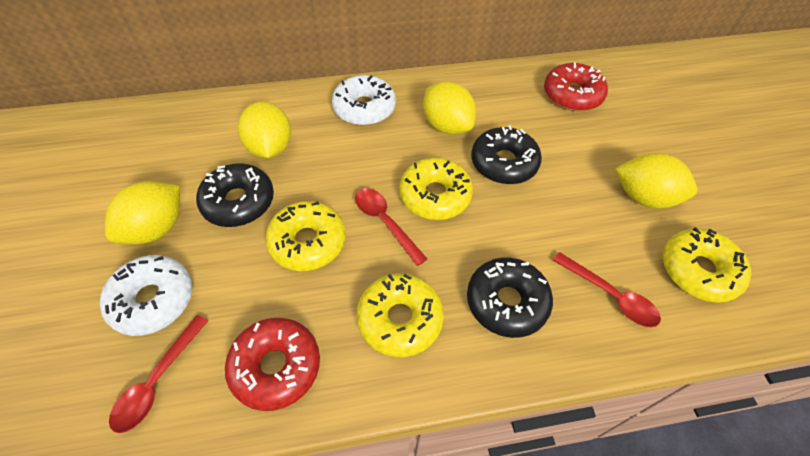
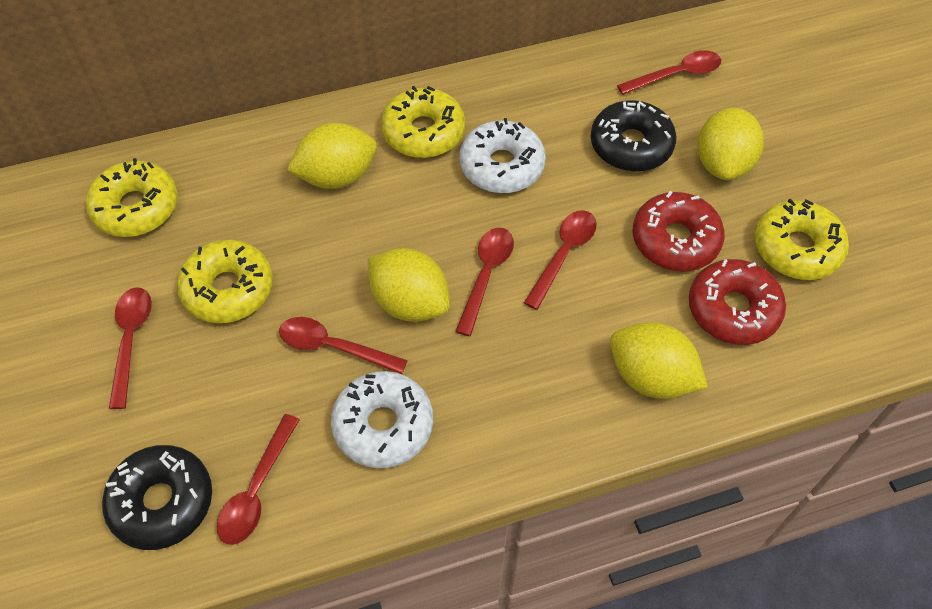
black donut: [196,163,274,227] [467,257,553,338] [471,125,542,184] = 3 -> [102,445,212,550] [591,100,677,172] = 2
red spoon: [109,315,208,433] [355,188,427,266] [553,252,661,327] = 3 -> [109,287,152,409] [217,414,300,545] [279,317,408,374] [455,228,514,336] [524,210,597,310] [617,50,721,95] = 6

